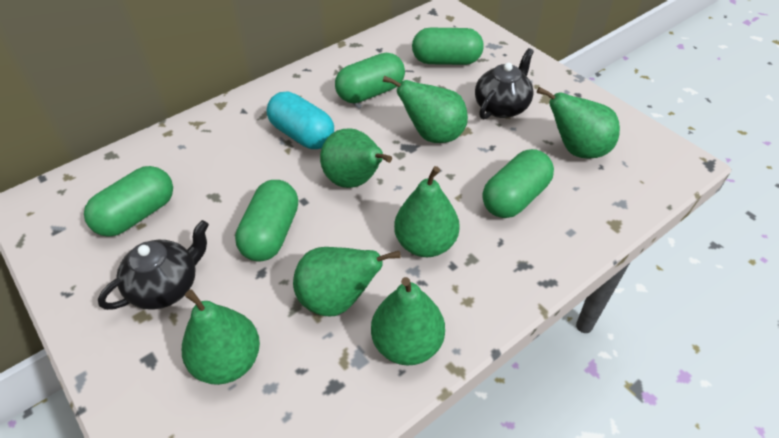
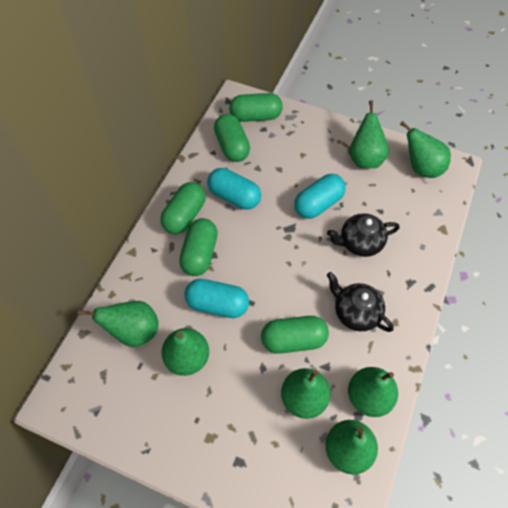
turquoise capsule: [267,91,334,149] = 1 -> [184,279,249,318] [207,168,261,210] [294,174,346,219] = 3

